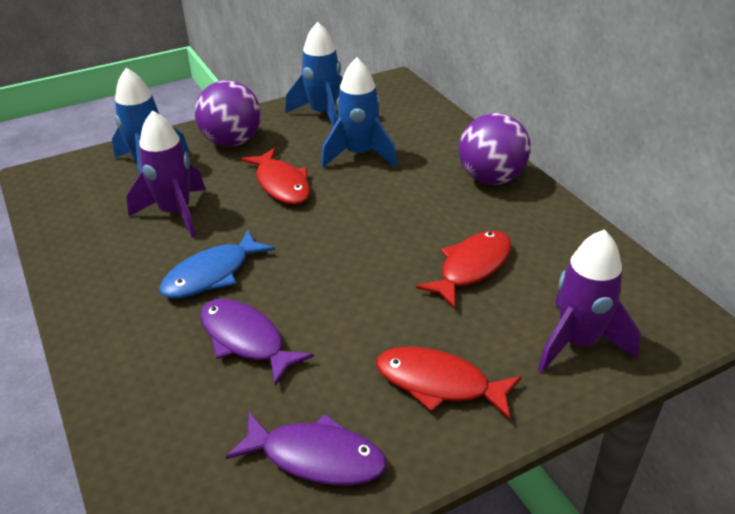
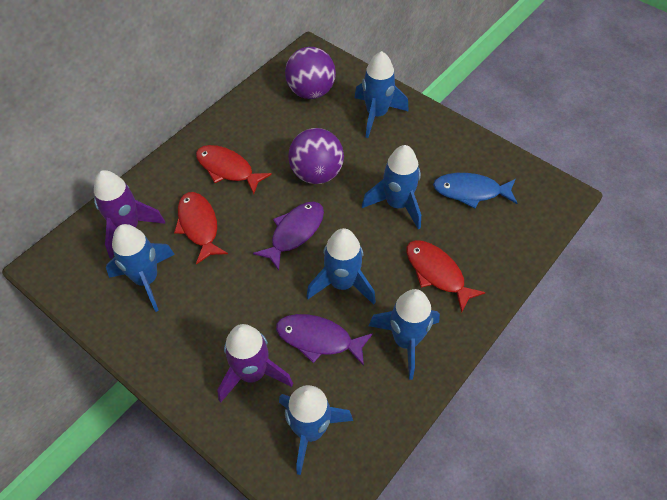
blue rocket: [112,68,190,175] [285,22,343,127] [321,58,397,168] = 3 -> [106,224,175,312] [279,385,353,475] [306,228,376,305] [354,51,409,138] [362,145,421,230] [369,289,440,380] = 6

